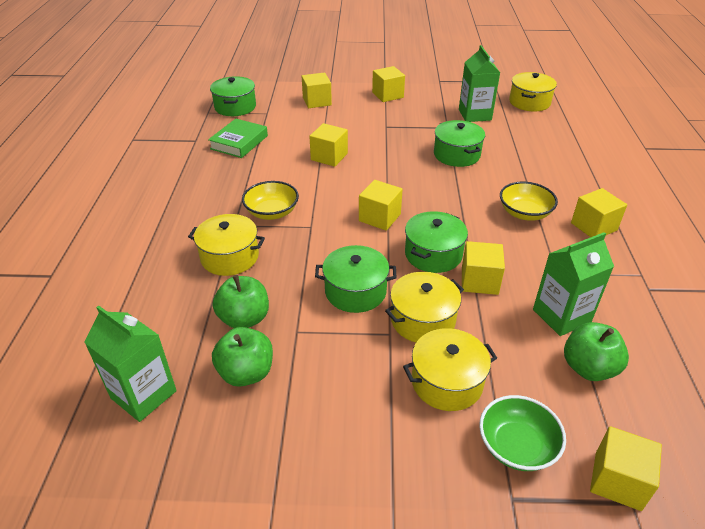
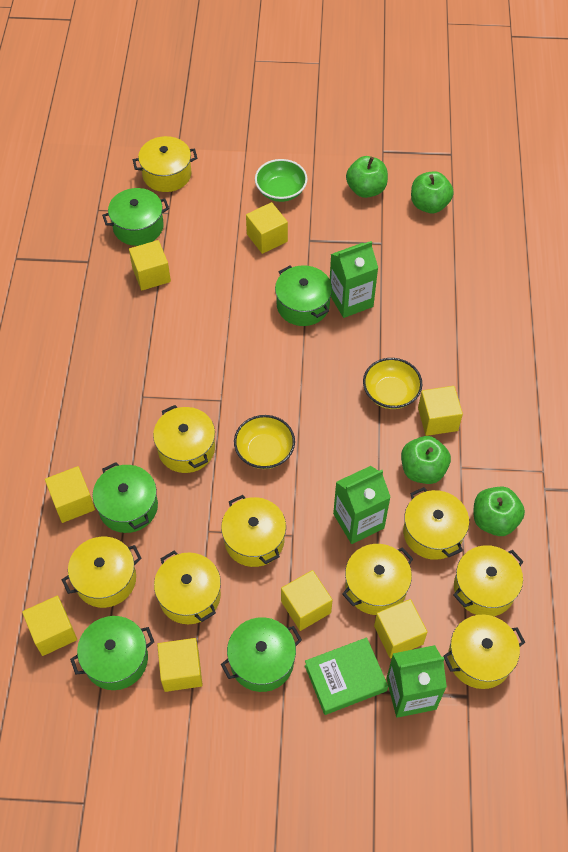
green apple: [212,327,273,387] [213,275,269,328] [564,322,629,381] = 3 -> [346,156,388,198] [401,436,451,484] [411,171,454,213] [474,487,525,536] = 4
green pot: [210,76,256,116] [315,245,397,313] [405,211,468,273] [434,120,485,167] = 4 -> [70,616,154,690] [92,462,158,533] [102,188,169,246] [221,617,302,692] [275,265,332,326] = 5
yellow cube: [302,72,332,108] [309,123,348,167] [359,180,403,231] [372,66,405,102] [462,241,505,295] [571,188,627,237] [590,426,662,511] = 7 -> [22,596,77,656] [45,466,95,523] [129,240,171,290] [157,638,203,692] [246,202,288,254] [281,570,333,631] [374,599,428,658] [418,386,463,436] = 8
yellow pot: [188,214,265,276] [385,272,464,342] [403,328,497,411] [509,72,557,111] = 4 -> [62,537,142,608] [133,136,197,192] [153,405,215,473] [154,551,221,624] [221,495,286,567] [342,544,413,615] [403,487,469,560] [443,615,525,689] [453,545,524,616] = 9

